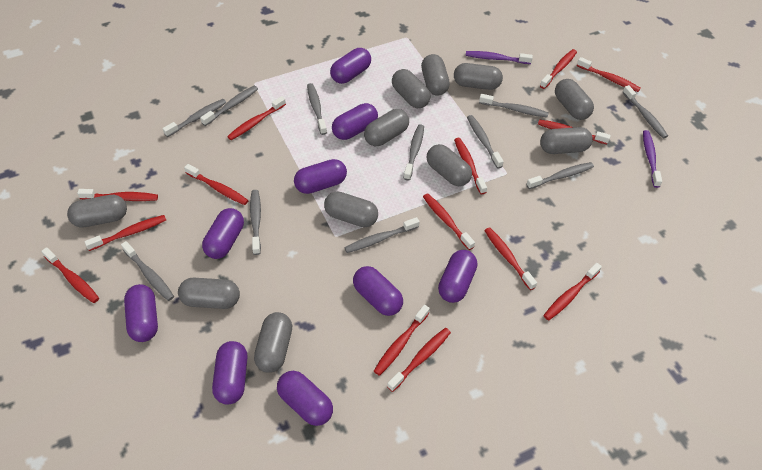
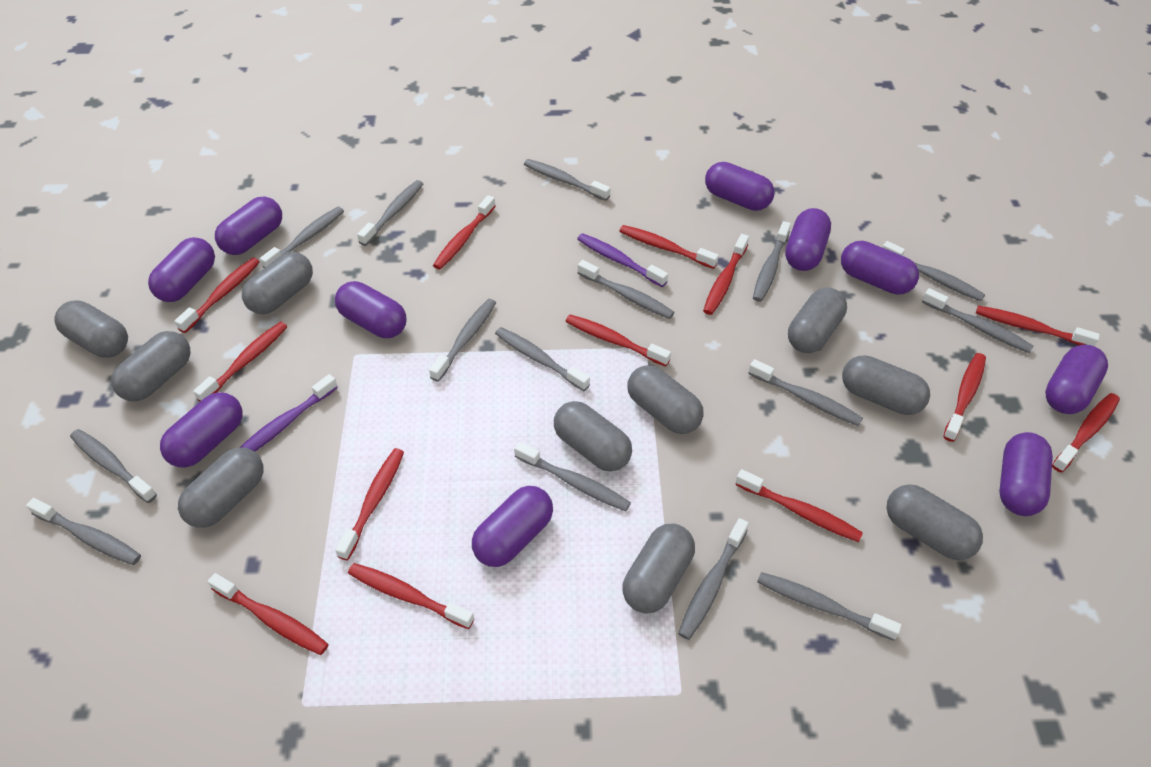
grey capsule: [67,195,127,228] [178,278,240,309] [254,312,292,373] [324,191,378,227] [364,109,409,146] [392,69,431,108] [421,54,450,95] [427,144,472,186] [454,63,503,90] [540,127,593,154] [555,79,594,120] = 11 -> [54,300,128,358] [111,331,190,401] [178,447,264,528] [242,252,313,314] [554,401,632,471] [622,523,695,613] [627,365,704,434] [788,287,847,353] [842,355,930,415] [886,484,983,560] = 10
grey toothbrush: [121,241,174,301] [162,99,226,137] [200,86,258,126] [250,190,261,255] [307,83,327,135] [344,217,420,253] [404,124,424,180] [467,115,504,168] [479,94,549,118] [526,162,594,189] [623,85,668,138] = 11 -> [26,498,141,565] [70,429,157,503] [260,207,344,268] [357,180,423,246] [429,299,496,382] [495,327,590,391] [514,442,631,511] [524,159,610,201] [578,260,675,319] [678,518,749,640] [748,359,863,426] [753,221,791,302] [757,572,901,641] [882,241,985,301] [922,288,1034,353] = 15
purple capsule: [124,284,158,342] [202,208,244,259] [212,341,248,405] [277,371,333,426] [294,159,347,194] [330,48,371,84] [332,103,378,140] [353,266,403,316] [438,250,477,303] = 9 -> [148,237,215,302] [160,392,243,467] [215,197,282,255] [335,281,407,338] [472,486,553,567] [705,162,774,211] [785,208,831,271] [841,241,919,295] [999,432,1053,516] [1045,344,1108,414] = 10
red toothbrush: [41,247,99,303] [77,189,158,201] [84,215,166,251] [184,164,249,205] [227,96,286,140] [374,305,430,376] [387,328,451,392] [423,193,475,250] [454,138,487,194] [484,227,537,290] [538,119,611,144] [540,49,577,89] [543,263,602,320] [577,57,641,92] = 14 -> [174,258,260,333] [193,322,288,401] [208,573,329,655] [335,448,404,561] [348,563,474,629] [433,195,496,269] [565,314,671,367] [619,225,719,269] [703,234,749,315] [735,469,863,542] [943,353,986,442] [976,306,1100,346] [1052,393,1120,472] = 13

